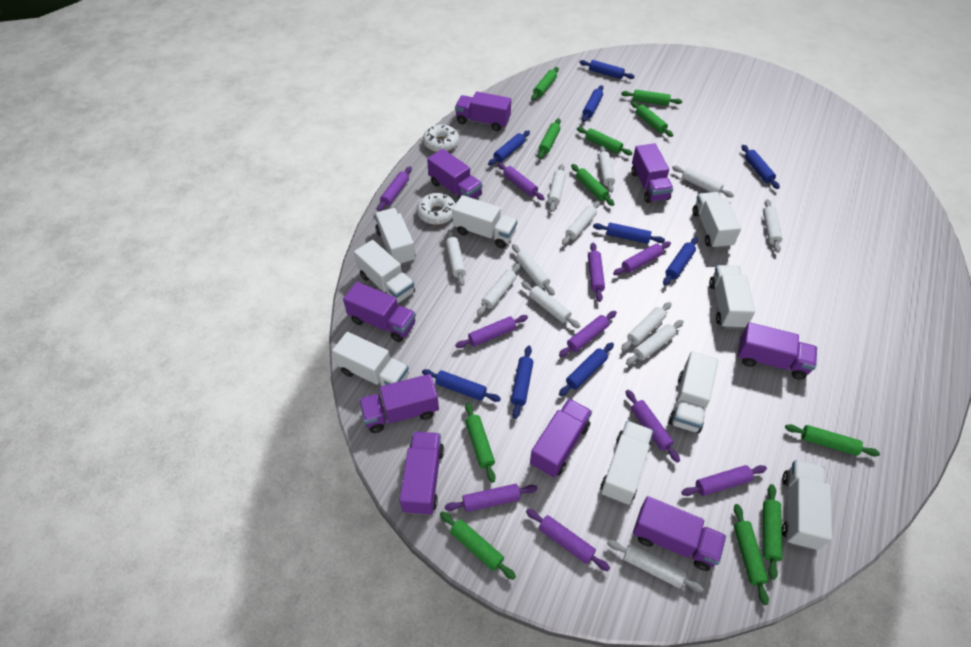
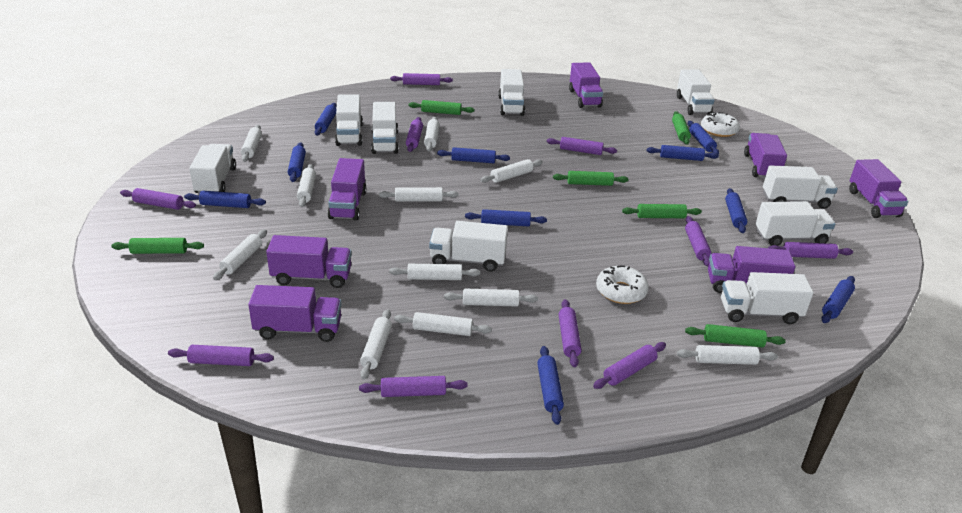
blue rolling pin: [422,369,501,402] [488,130,530,166] [511,346,533,419] [559,343,614,396] [579,60,635,79] [582,85,603,122] [593,223,665,244] [663,237,698,285] [742,145,780,189] = 9 -> [184,191,266,208] [288,142,306,182] [315,103,337,136] [437,147,510,163] [465,209,547,226] [537,346,564,425] [646,145,719,161] [688,121,719,154] [725,188,747,233] [821,276,855,323] = 10
green rolling pin: [440,511,516,580] [465,402,496,483] [531,67,559,100] [538,118,561,159] [571,164,614,206] [577,127,632,155] [621,89,682,106] [631,101,673,137] [734,504,769,605] [763,484,782,580] [785,424,880,456] = 11 -> [112,238,204,254] [409,100,474,115] [553,171,629,186] [622,204,702,218] [672,111,691,145] [685,324,786,348] = 6
purple truck: [343,282,416,342] [359,374,439,433] [399,431,444,515] [427,149,483,200] [455,91,511,131] [530,399,592,478] [632,143,673,203] [633,496,726,571] [737,322,817,380] = 9 -> [248,285,342,342] [266,235,352,288] [328,158,366,221] [569,62,603,108] [708,246,795,293] [744,133,787,179] [849,159,908,218] = 7
white rolling pin: [446,230,466,286] [477,263,521,316] [512,244,555,296] [521,281,580,328] [548,164,566,212] [562,201,600,245] [598,146,615,193] [607,540,704,592] [621,302,672,351] [626,320,684,365] [672,166,734,197] [763,199,782,253] = 12 -> [213,229,267,280] [241,125,262,162] [297,164,316,207] [360,309,392,379] [379,187,459,202] [389,264,480,280] [394,312,492,336] [424,117,440,151] [444,288,538,307] [480,159,543,183] [677,345,778,365] = 11

